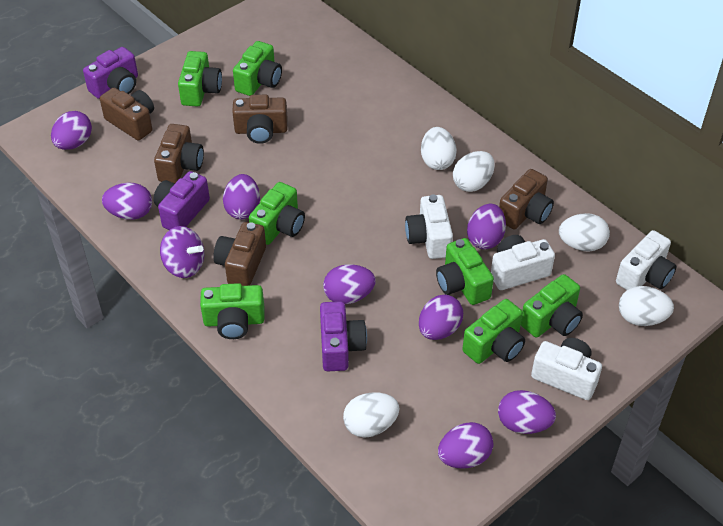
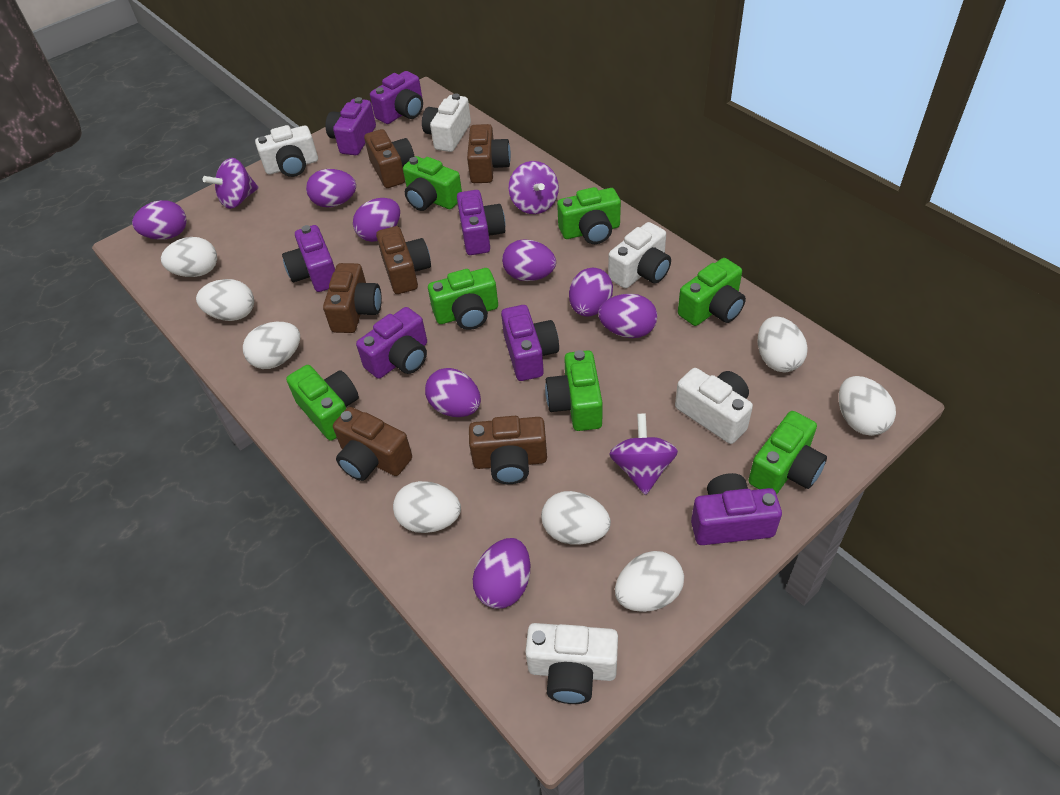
brown camera: [100,88,154,140] [154,124,204,183] [213,222,266,286] [232,95,288,144] [499,169,554,229] = 5 -> [323,263,382,333] [333,407,412,481] [364,129,415,188] [376,226,431,294] [467,124,511,183] [469,416,547,484] = 6
purple camera: [83,47,138,99] [153,171,210,230] [320,301,367,371] = 3 -> [282,225,335,292] [325,97,376,155] [356,307,427,379] [370,71,423,124] [457,190,505,255] [501,305,559,381] [691,473,782,545] = 7
purple spinning top: [160,226,204,278] = 1 -> [203,158,258,209] [509,161,559,214] [609,413,678,495] = 3
white camera: [405,194,453,259] [491,235,555,290] [531,338,602,400] [616,230,677,290] = 4 -> [255,125,318,177] [422,93,471,152] [525,623,618,704] [608,222,671,289] [675,368,753,444] = 5
white egg: [343,392,400,438] [421,127,457,170] [453,151,495,192] [559,213,610,251] [619,286,674,326] = 5 -> [161,237,217,277] [196,279,254,321] [243,322,300,369] [393,481,461,533] [541,491,611,545] [615,551,684,612] [758,316,808,372] [839,376,896,436] = 8

